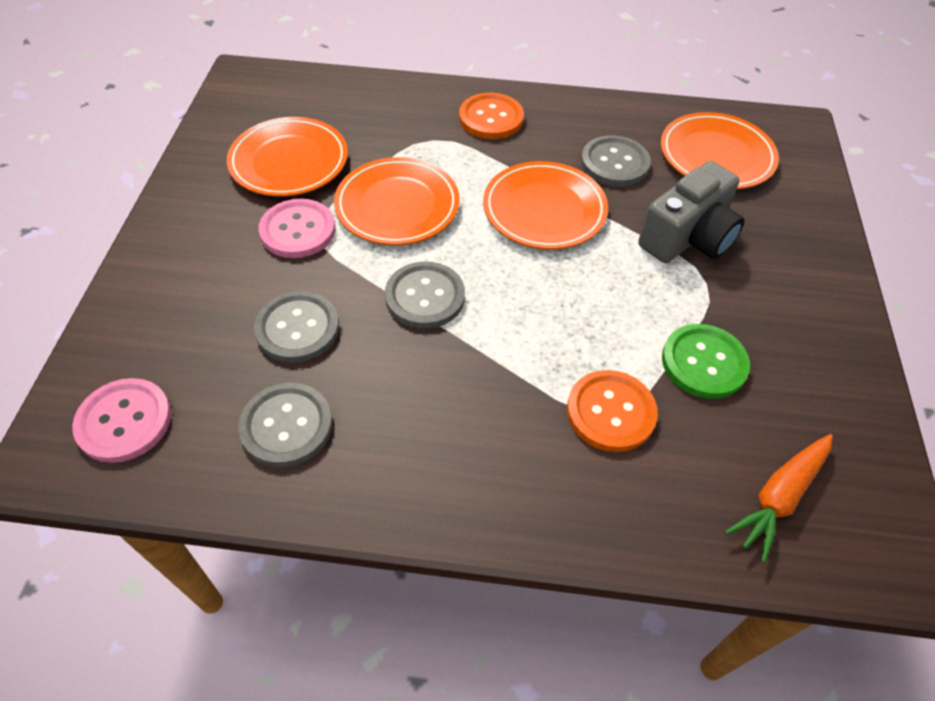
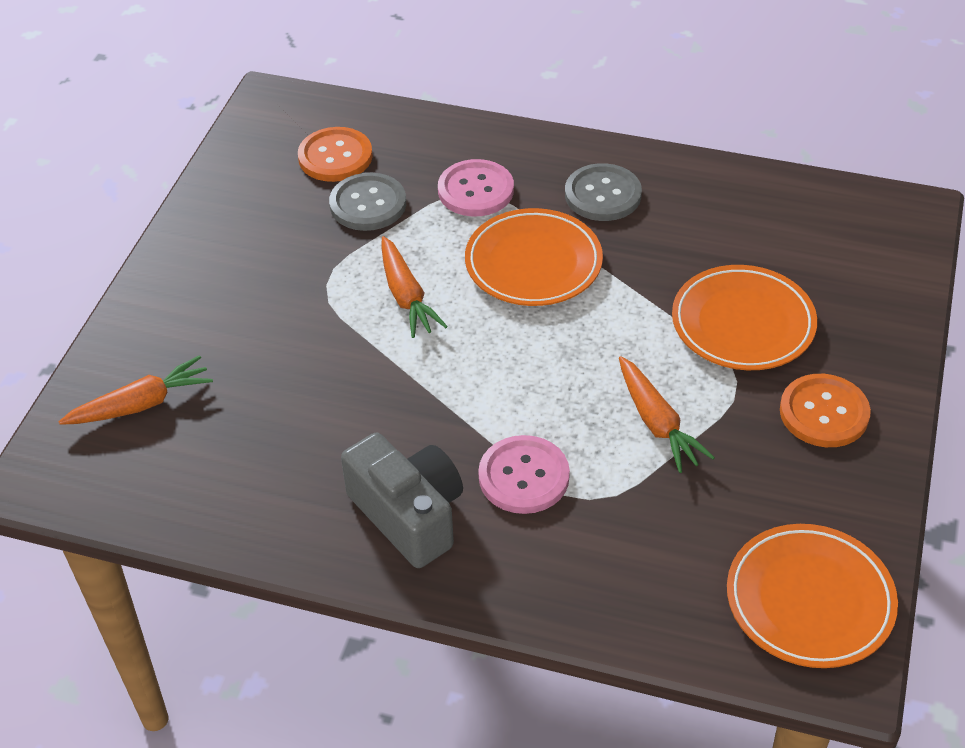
green button: [662,324,750,399] = 1 -> none = 0
grey button: [238,383,333,467] [254,291,339,363] [385,262,465,329] [581,135,651,187] = 4 -> [329,173,406,231] [565,163,642,221] = 2
orange carrot: [725,434,833,563] = 1 -> [58,355,213,425] [382,236,448,338] [619,356,715,473] = 3
orange plate: [227,117,348,197] [334,157,460,245] [483,161,608,249] [661,112,779,189] = 4 -> [465,208,603,306] [672,265,817,370] [727,524,898,668] = 3

